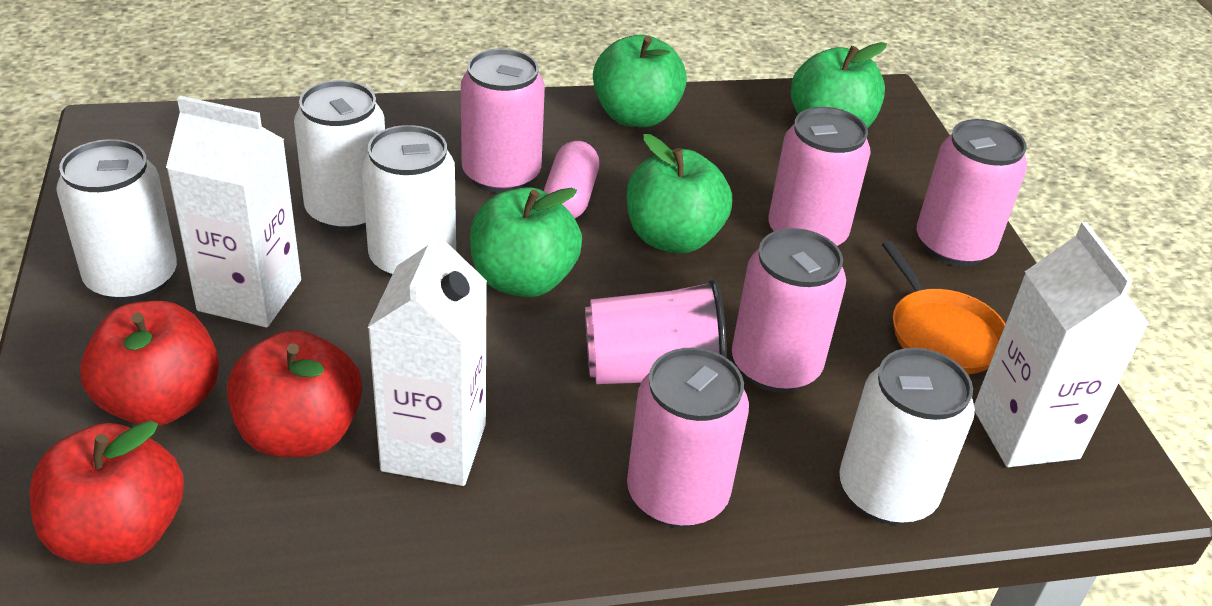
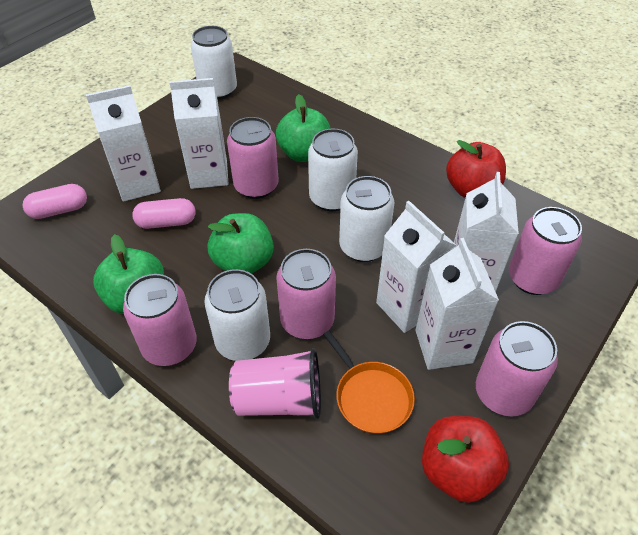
green apple: [470,187,582,297] [593,35,687,127] [627,134,732,254] [791,42,887,128] = 4 -> [93,234,164,314] [208,213,274,274] [276,94,330,162] = 3
pink capsule: [544,141,599,218] = 1 -> [23,184,87,219] [132,198,196,229] = 2
red apple: [30,420,184,564] [80,301,219,426] [227,330,362,458] = 3 -> [422,416,509,503] [446,140,506,198] = 2
white carton: [166,96,301,327] [367,224,487,486] [974,222,1150,467] = 3 -> [86,85,161,202] [169,78,229,189] [376,201,457,333] [415,238,499,370] [454,172,519,292] = 5

